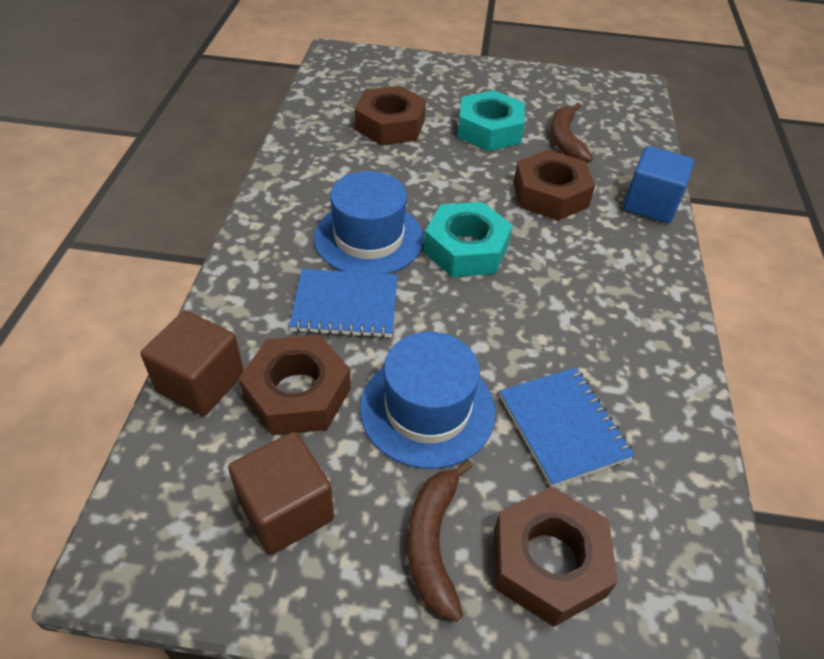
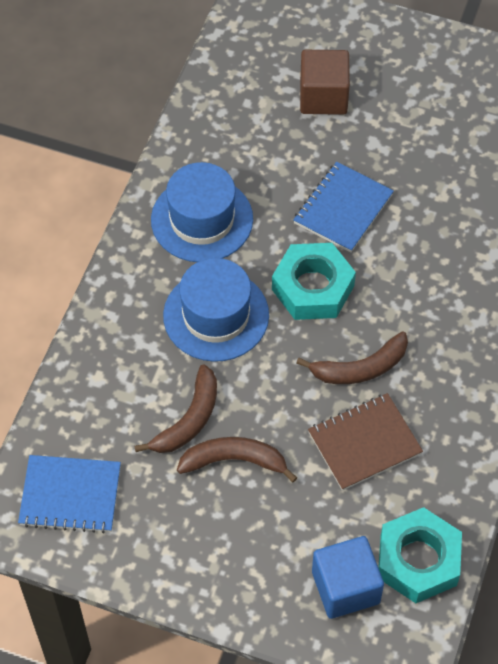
brown banana: [407,460,473,622] [550,103,593,163] = 2 -> [134,365,217,453] [177,437,297,483] [297,331,408,384] = 3
brown cube: [141,311,244,416] [228,432,334,555] = 2 -> [300,50,350,115] = 1
brown notebook: none = 0 -> [308,393,423,491] = 1
brown nut: [239,335,351,435] [355,86,426,146] [494,487,618,627] [513,150,595,221] = 4 -> none = 0

